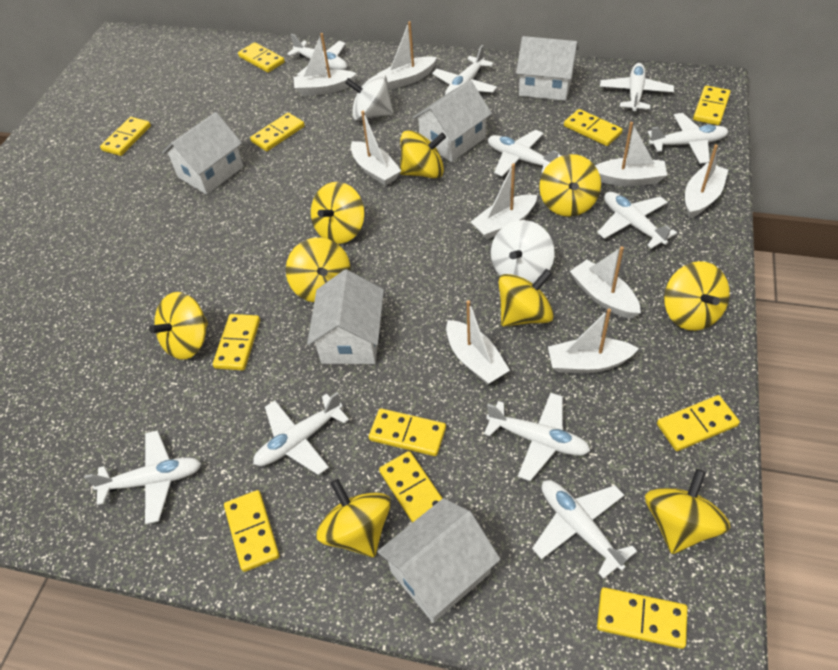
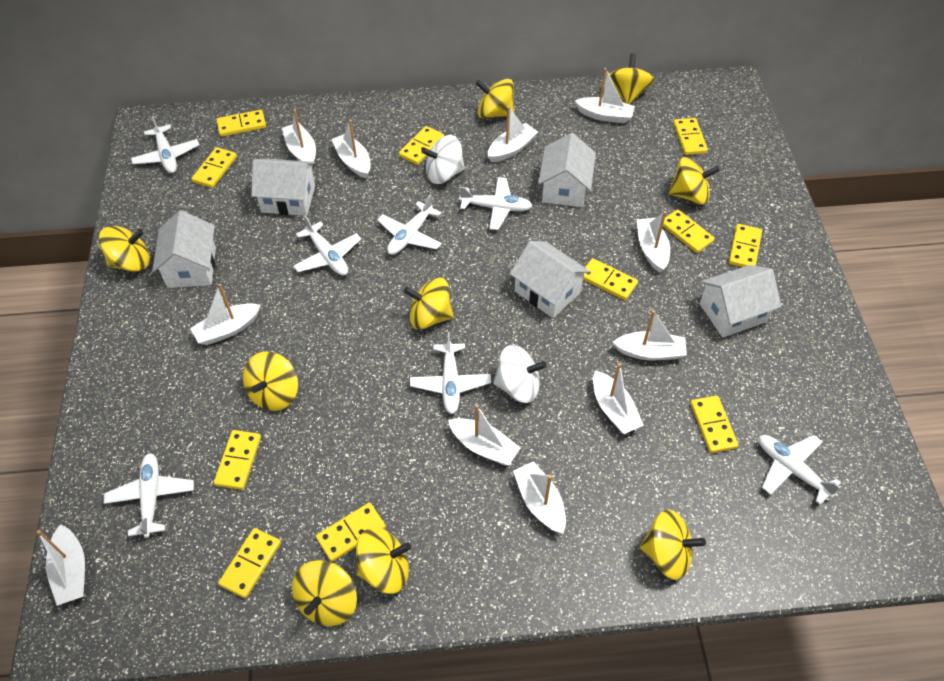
white boat: [294,33,357,96] [351,111,401,186] [377,21,437,90] [446,300,510,385] [471,163,537,240] [548,308,639,373] [570,246,641,319] [595,122,667,186] [685,144,728,218] = 9 -> [37,524,85,606] [190,284,261,345] [282,109,316,167] [332,120,371,179] [448,404,521,466] [487,106,538,162] [513,461,566,534] [575,68,635,124] [593,363,644,434] [613,310,687,360] [637,211,670,273] = 11
white plane: [84,430,202,524] [253,392,349,475] [287,34,347,76] [432,45,497,95] [484,393,590,481] [488,130,562,177] [532,480,637,579] [597,192,677,249] [600,63,674,111] [648,113,729,164] = 10 -> [104,453,194,538] [131,116,199,173] [293,215,361,276] [377,194,442,255] [410,332,491,414] [459,177,532,230] [759,435,841,505] = 7

